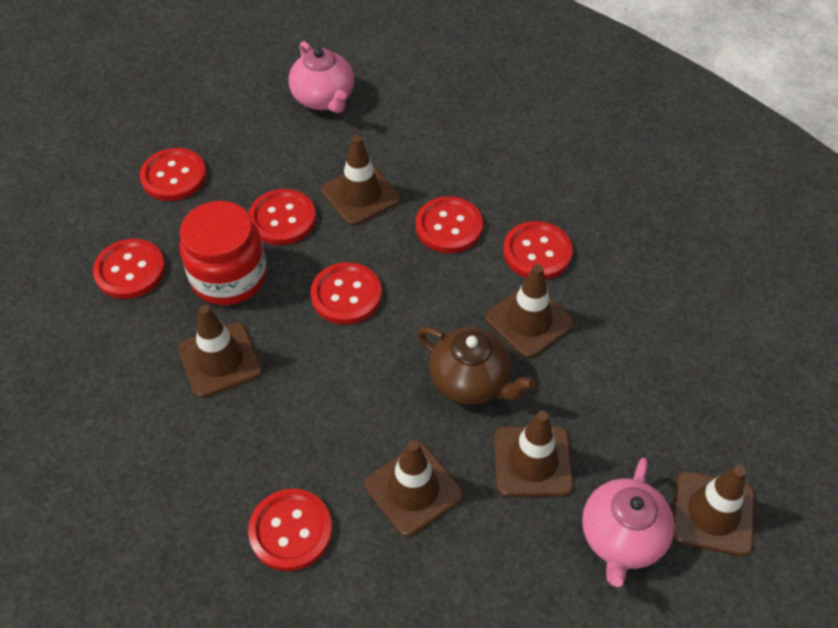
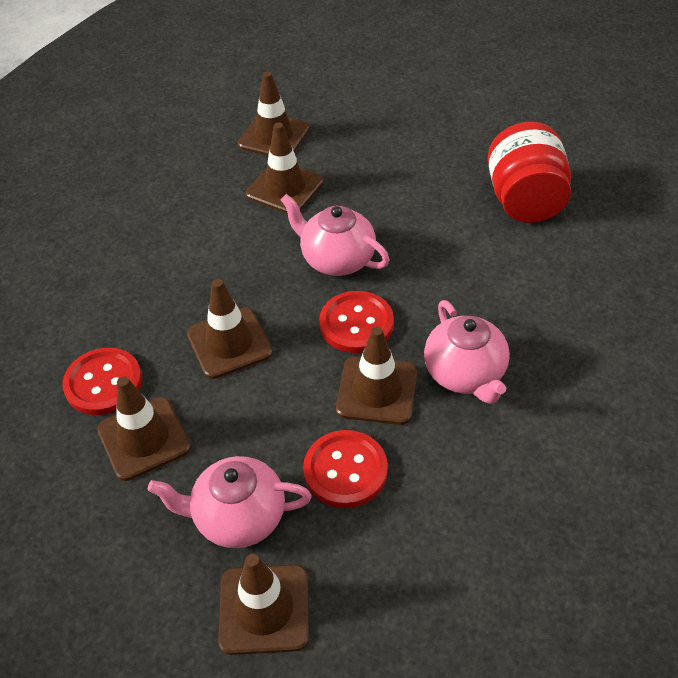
brown teapot: [417,327,536,405] = 1 -> none = 0
pink teapot: [289,41,354,113] [582,457,675,587] = 2 -> [148,456,311,548] [281,194,390,276] [424,300,510,404] = 3
red button: [93,239,165,299] [140,148,207,201] [248,189,316,245] [248,489,332,571] [310,262,382,324] [416,196,483,253] [503,221,573,280] = 7 -> [63,348,142,415] [303,430,388,508] [319,291,394,353] = 3

